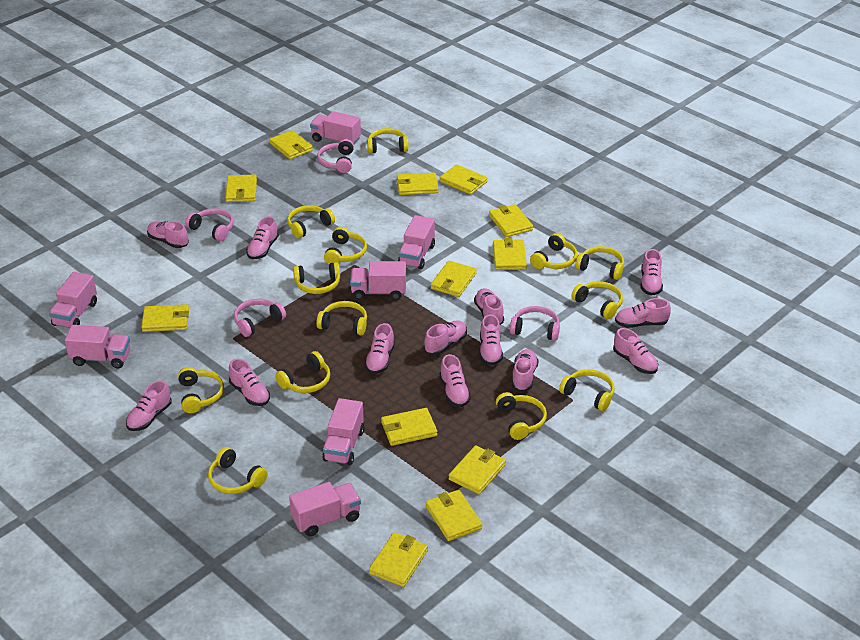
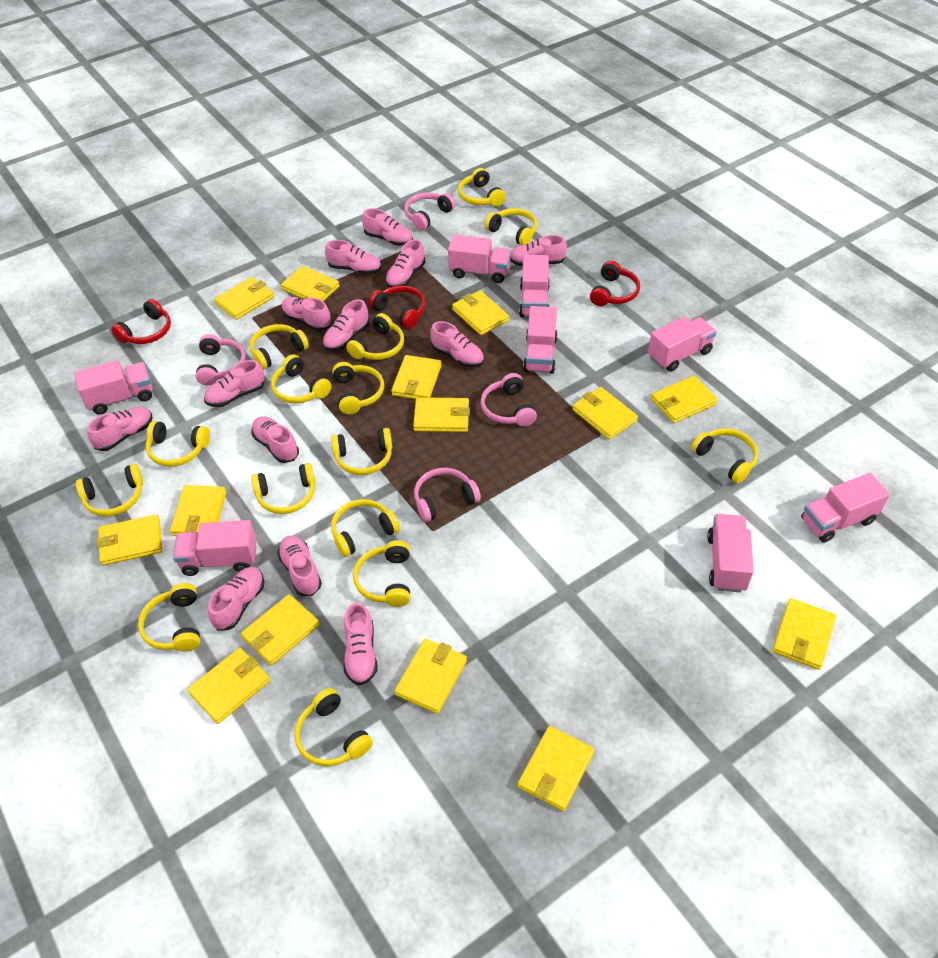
pink truck: [49,272,97,328] [65,325,130,369] [289,482,361,536] [310,111,361,144] [322,398,364,465] [350,261,406,300] [398,215,435,269] = 7 -> [74,360,153,414] [173,520,256,576] [448,235,511,283] [519,255,550,317] [523,306,558,374] [648,317,717,372] [707,514,754,592] [801,473,890,543] = 8
red headphones: none = 0 -> [111,299,171,344] [369,285,426,329] [590,261,640,306] = 3
yellow headphones: [178,367,224,413] [208,447,267,494] [275,351,330,393] [287,205,335,238] [293,262,340,294] [316,301,367,335] [324,227,367,264] [367,128,408,153] [496,392,547,440] [530,233,578,269] [559,369,615,411] [571,281,623,319] [575,246,624,280] = 13 -> [76,464,143,516] [138,583,200,652] [146,421,210,467] [250,324,309,370] [251,463,316,514] [271,354,332,404] [294,688,373,766] [331,428,392,475] [331,499,400,557] [332,362,384,415] [346,313,404,360] [353,540,410,607] [458,168,506,207] [485,208,537,245] [691,428,758,483] = 15
yellow wallet: [141,304,189,332] [225,174,257,202] [269,130,313,159] [369,532,428,587] [381,408,437,446] [397,172,438,195] [426,490,483,541] [431,261,477,297] [440,165,488,195] [448,445,506,494] [489,204,533,237] [493,238,527,270] = 12 -> [96,514,162,565] [170,485,226,536] [187,648,270,724] [214,277,274,320] [241,594,320,665] [281,266,340,301] [391,355,442,399] [395,639,467,714] [413,397,470,432] [452,290,509,335] [518,726,595,811] [572,387,638,440] [651,376,718,423] [772,598,836,670] = 14

